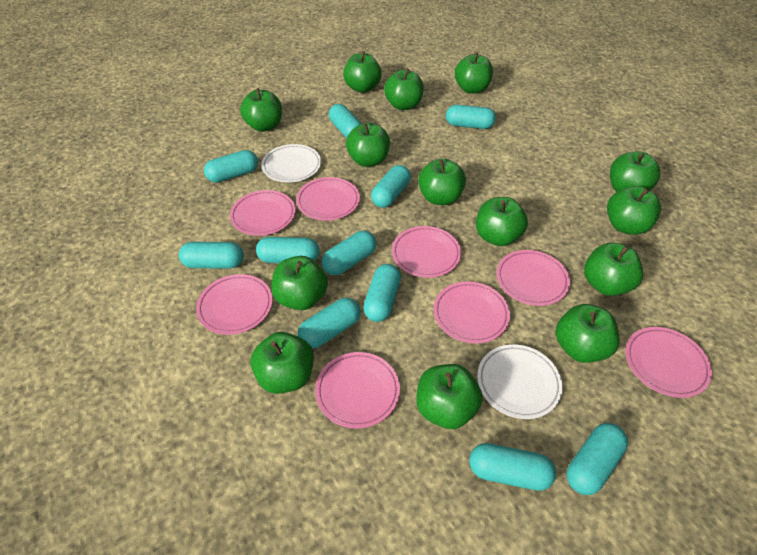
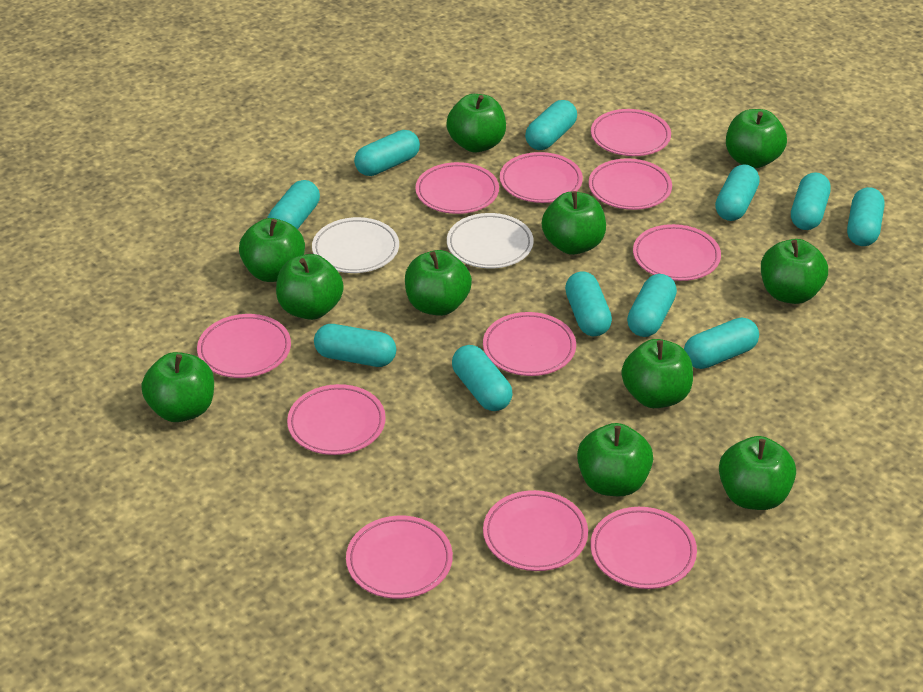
green apple: [240,88,282,132] [250,332,314,394] [271,256,328,310] [343,51,382,93] [346,122,390,167] [384,68,424,110] [417,364,483,429] [418,158,466,205] [455,52,493,94] [476,197,528,246] [556,304,619,363] [584,243,644,296] [607,186,661,235] [610,151,660,192] = 14 -> [141,352,214,422] [239,218,305,282] [276,254,344,320] [405,250,472,316] [446,94,506,152] [542,191,606,255] [577,423,653,496] [621,339,693,408] [719,436,796,510] [726,109,787,168] [761,239,828,304] = 11
pink plate: [196,274,273,335] [230,190,295,236] [296,177,360,221] [315,352,400,429] [392,226,461,278] [434,281,510,343] [496,250,570,306] [625,327,712,398] = 8 -> [197,314,291,378] [287,384,386,455] [346,516,453,599] [415,162,499,214] [483,312,576,376] [483,490,588,571] [500,152,583,203] [589,158,672,210] [590,507,697,589] [591,109,671,156] [633,224,721,281] = 11

